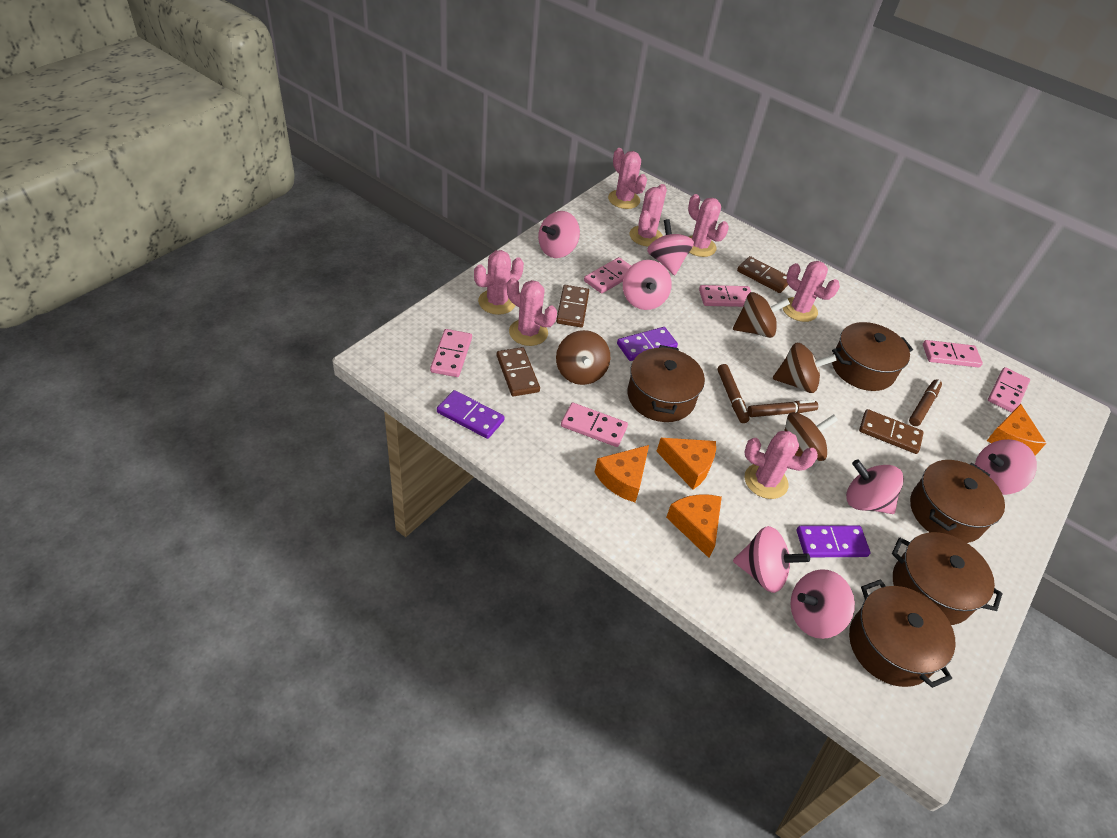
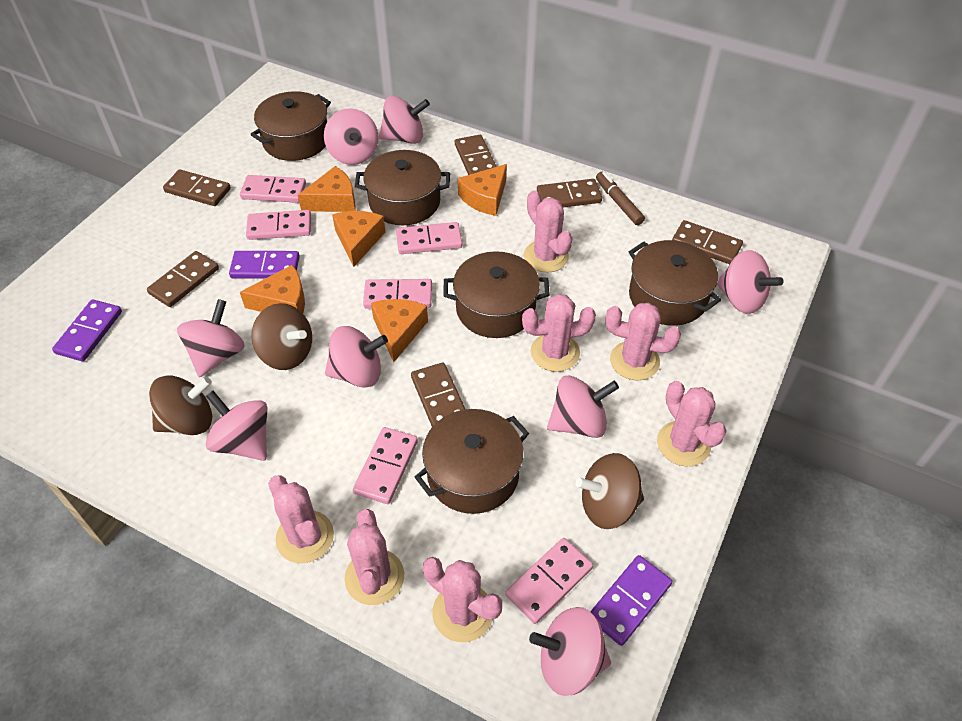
brown domino: [497,347,540,396] [556,285,589,327] [737,256,788,293] [859,409,924,454] = 4 -> [147,251,219,307] [163,169,231,206] [411,362,465,427] [455,135,497,175] [537,179,602,207] [672,220,743,264] = 6
brown marker: [717,364,750,423] [747,400,818,417] [909,379,942,426] = 3 -> [596,172,645,225] = 1
brown spinning top: [556,330,610,385] [733,292,790,338] [772,343,837,393] [784,412,838,461] = 4 -> [149,375,212,435] [251,303,312,370] [575,453,644,529] = 3
orange cheese: [595,445,649,502] [656,438,716,489] [666,494,722,558] [987,404,1046,456] = 4 -> [240,265,305,313] [298,166,355,212] [332,211,385,267] [371,299,428,362] [458,164,507,216] = 5
pink spinning top: [538,211,580,258] [623,260,672,310] [647,219,694,275] [733,526,810,593] [790,569,855,639] [846,459,904,514] [975,439,1037,495] = 7 -> [177,299,245,377] [206,391,267,461] [324,108,379,165] [325,326,388,388] [379,96,430,144] [529,607,611,696] [547,375,619,438] [717,250,783,314] = 8

